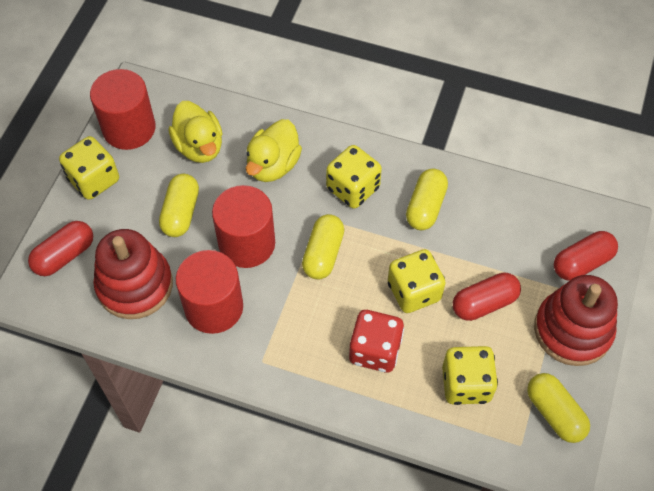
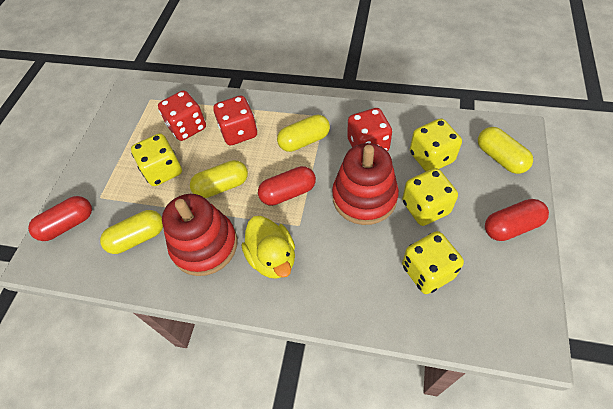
red cylinder: [90,69,156,150] [176,250,243,334] [212,185,275,268] = 3 -> none = 0
red dice: [349,310,404,372] = 1 -> [158,90,206,141] [213,96,257,146] [347,108,392,151] = 3
yellow duck: [168,101,222,163] [246,119,302,182] = 2 -> [241,216,295,279] = 1

